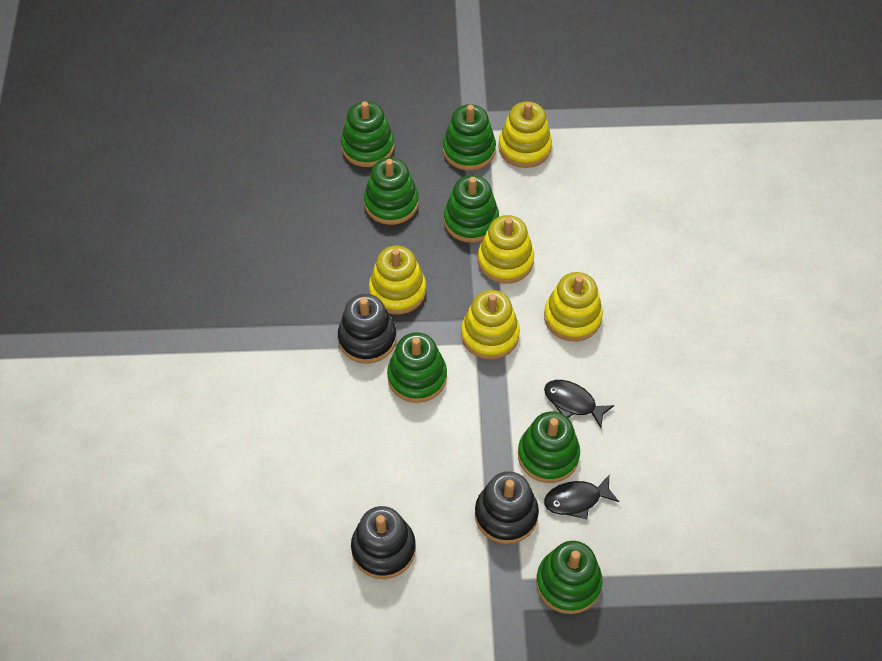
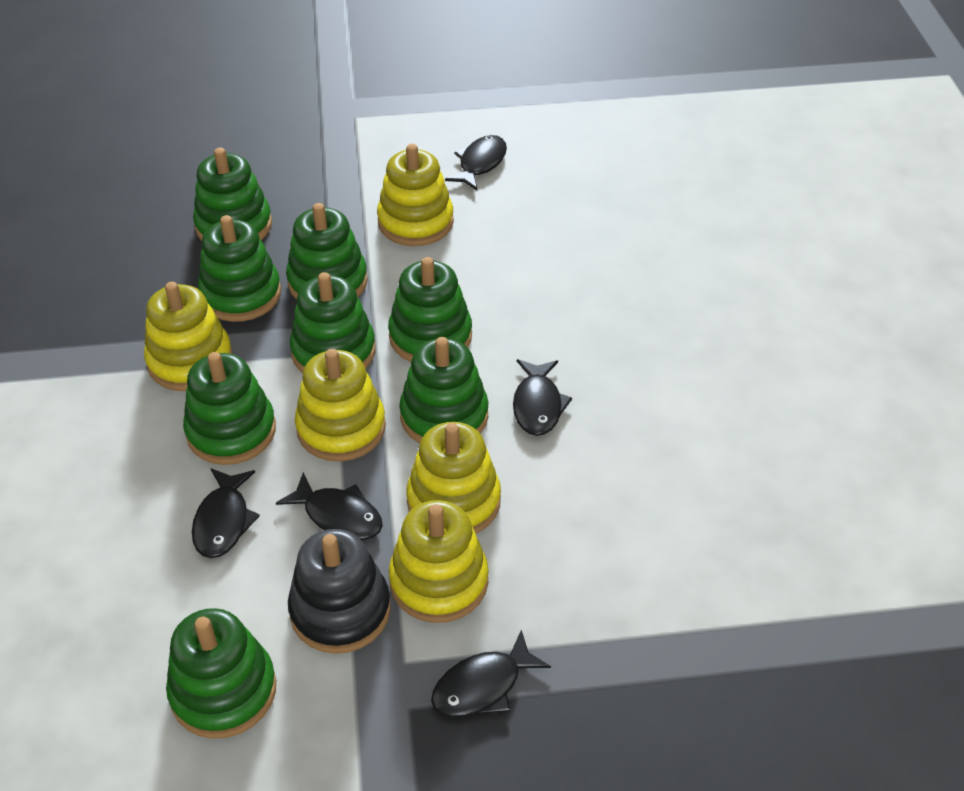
black fish: [544,380,614,428] [544,475,619,519] = 2 -> [192,468,260,558] [276,472,383,540] [431,630,551,718] [445,135,507,190] [513,359,572,436] = 5
black stacking toy: [338,294,397,364] [351,506,416,579] [475,471,539,544] = 3 -> [288,529,391,654] = 1
green stacking toy: [341,101,394,167] [364,157,419,225] [387,332,447,403] [443,104,496,171] [444,175,499,243] [518,411,580,483] [536,541,603,614] = 7 -> [166,608,276,739] [183,352,276,465] [193,148,272,241] [198,215,281,322] [286,203,368,300] [290,272,375,373] [388,257,472,362] [399,337,488,443] = 8

